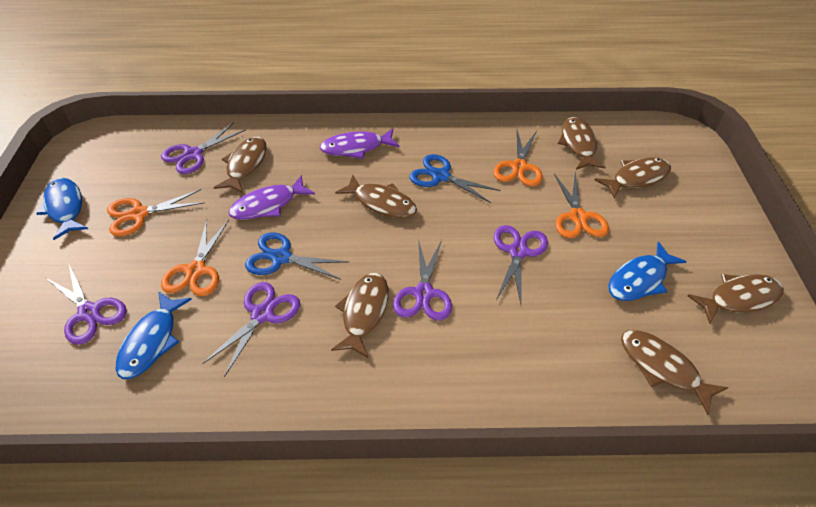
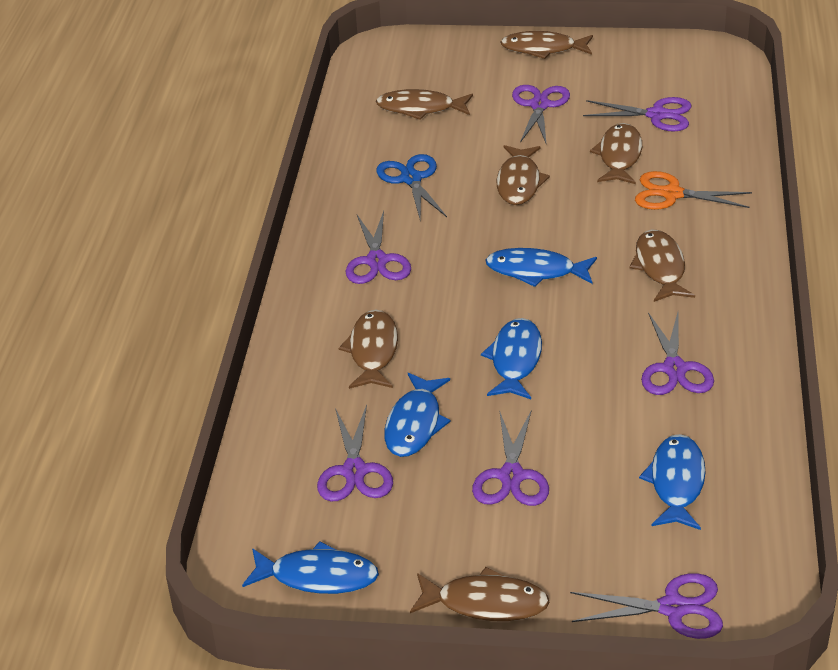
blue fish: [36,178,88,240] [116,291,192,379] [608,241,687,301] = 3 -> [242,541,379,594] [384,373,451,457] [481,318,542,399] [486,248,597,287] [639,434,706,530] = 5
blue scissors: [245,232,350,280] [409,154,501,203] = 2 -> [376,154,447,222] = 1
orange scissors: [107,189,205,236] [161,220,229,296] [493,130,543,186] [554,172,609,238] = 4 -> [635,171,752,210] = 1
purple fish: [229,175,315,220] [320,129,400,159] = 2 -> none = 0
purple scissors: [45,265,127,345] [161,122,246,174] [202,282,300,377] [393,239,452,321] [494,225,548,304] = 5 -> [317,405,393,501] [346,211,411,284] [472,411,549,506] [512,85,570,143] [570,573,723,639] [583,97,691,131] [641,312,714,395] = 7

